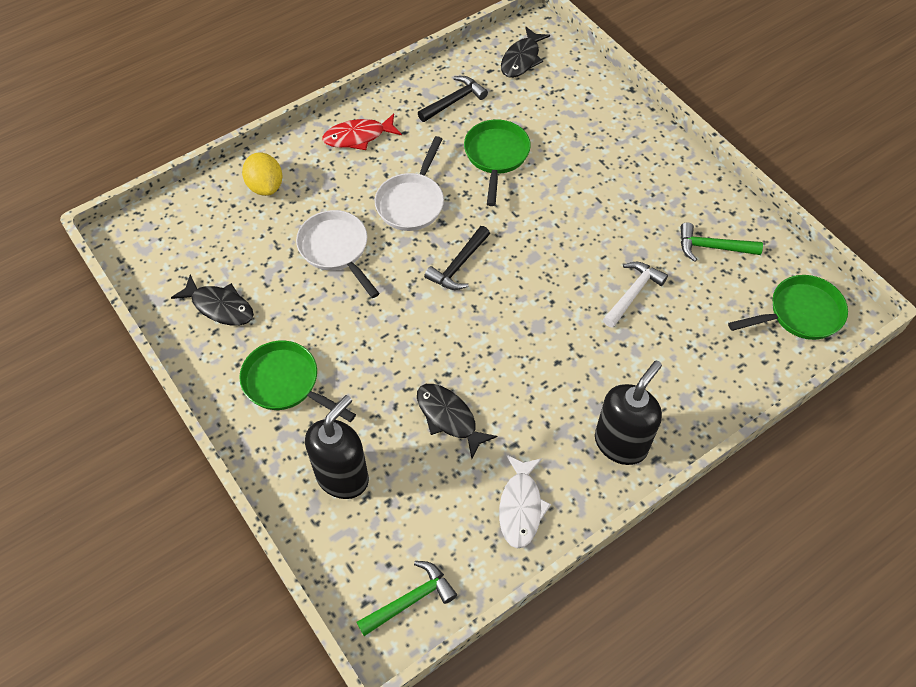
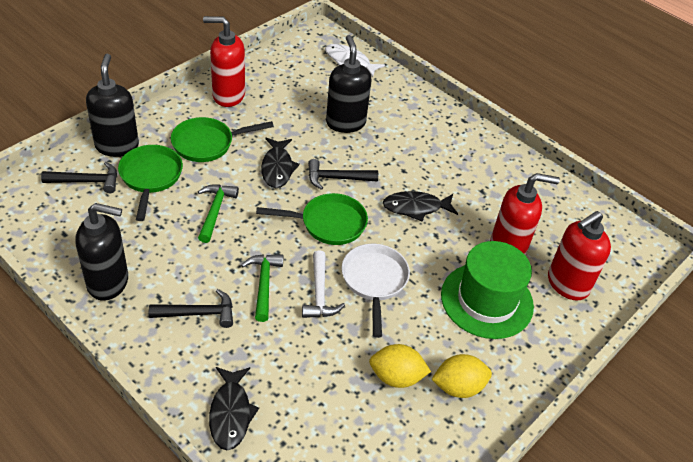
black hammer: [418,76,488,122] [424,226,490,290] = 2 -> [41,162,117,193] [149,289,233,328] [308,159,378,190] = 3
black soap dispenser: [305,395,369,499] [595,360,662,465] = 2 -> [75,203,128,301] [86,54,139,157] [326,35,372,133] = 3
green hat: none = 0 -> [441,241,534,339] = 1
red fish: [322,113,402,150] = 1 -> none = 0
red soap dispenser: none = 0 -> [203,16,245,107] [490,173,560,256] [548,211,611,301] = 3
white pan: [296,210,380,298] [375,136,444,231] = 2 -> [341,244,410,338] = 1
yellow lemon: [242,153,282,196] = 1 -> [369,344,431,388] [431,354,492,398] = 2

